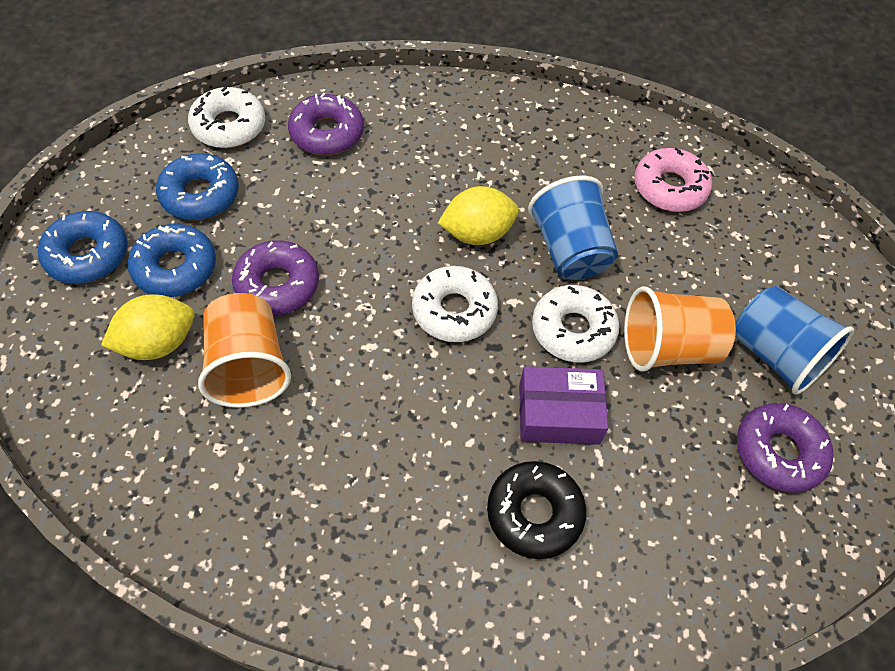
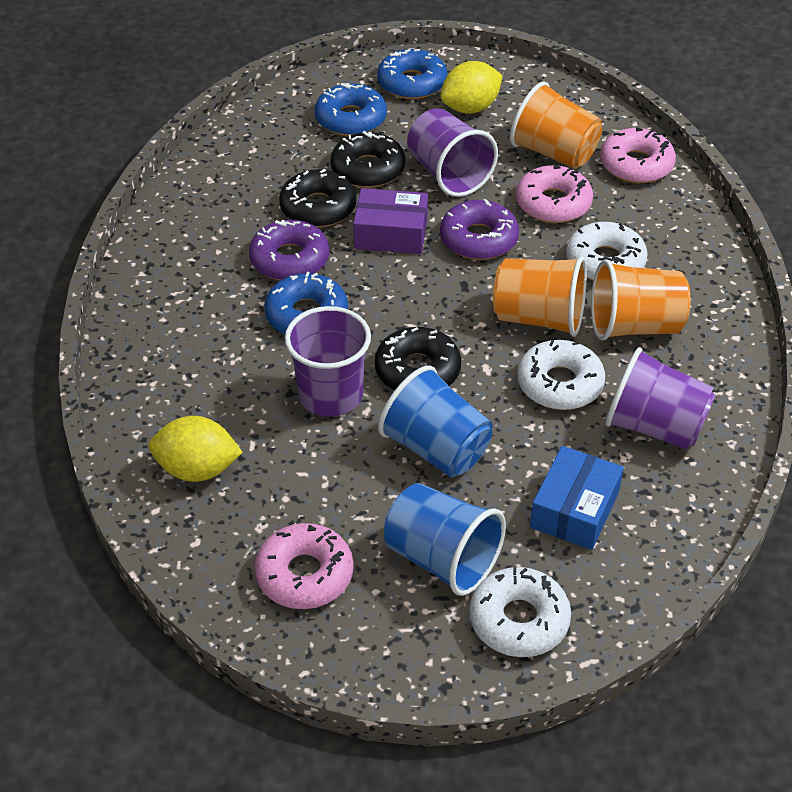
black donut: [487,461,586,559] = 1 -> [279,169,357,228] [331,131,405,188] [375,327,461,390] = 3
blue box: none = 0 -> [530,446,624,550] = 1
orange cup: [198,293,291,408] [624,286,736,372] = 2 -> [493,256,587,337] [510,82,603,169] [591,260,691,341] = 3
pink donut: [634,148,712,212] = 1 -> [255,523,354,609] [516,165,593,223] [600,127,676,183] = 3
purple cup: none = 0 -> [285,306,371,417] [407,108,498,197] [605,347,716,450] = 3
purple donut: [232,240,319,315] [288,93,364,155] [737,403,834,493] = 3 -> [249,219,329,280] [440,199,519,260] = 2

